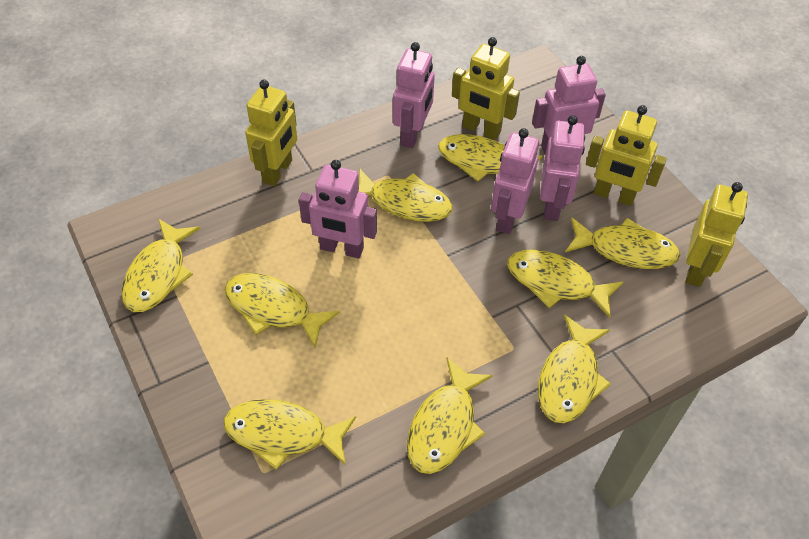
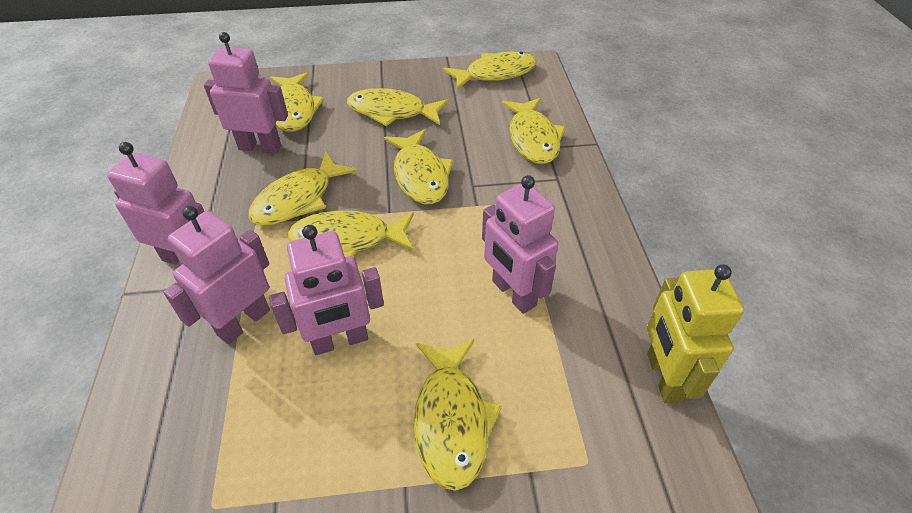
yellow fish: [121,219,200,312] [224,399,356,470] [225,273,340,348] [359,169,453,222] [407,358,493,474] [438,134,543,182] [507,249,623,318] [538,314,611,423] [565,217,680,269] = 9 -> [248,152,358,226] [270,72,325,132] [287,210,414,257] [347,88,449,126] [384,129,453,204] [414,339,502,491] [443,52,537,90] [502,98,566,164] = 8
yellow robot: [245,80,298,186] [452,37,520,140] [586,105,667,206] [685,182,748,287] = 4 -> [647,264,744,403] = 1

